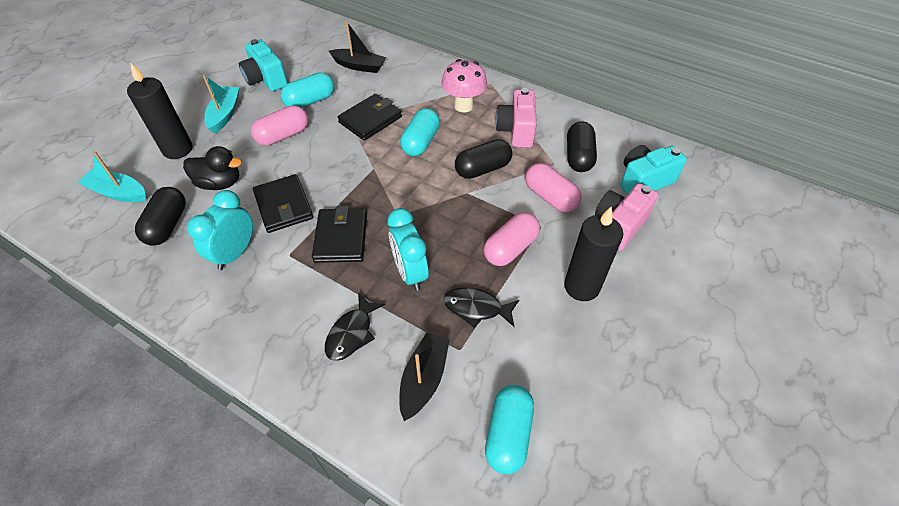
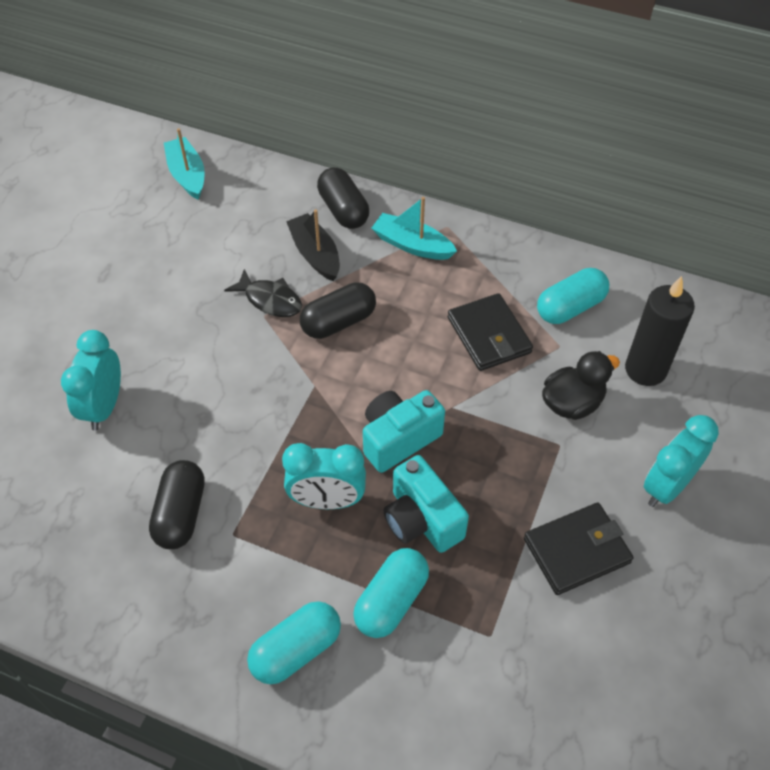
black boat: [329,21,386,73] [399,332,450,421] = 2 -> [286,209,340,281] = 1
black candle: [127,62,193,159] [564,206,623,301] = 2 -> [625,276,695,386] = 1
black fish: [325,293,385,361] [444,287,519,328] = 2 -> [224,269,302,317] = 1
black wallet: [253,174,313,233] [312,206,367,263] [338,94,402,141] = 3 -> [448,293,533,371] [524,502,633,595] = 2
pink camera: [495,88,537,148] [595,183,658,251] = 2 -> none = 0
pink capsule: [251,105,308,146] [484,212,540,266] [525,163,581,212] = 3 -> none = 0
pink mushroom: [441,59,487,112] = 1 -> none = 0
turquoise clock: [187,190,253,270] [388,208,429,291] = 2 -> [61,330,121,430] [282,443,366,509] [644,415,719,507] = 3

